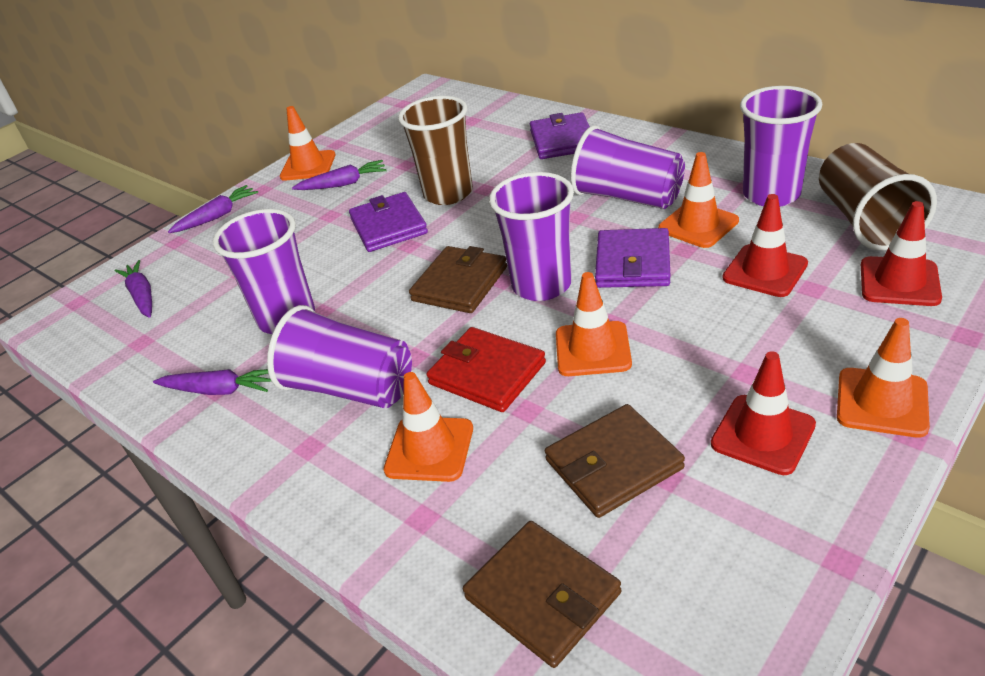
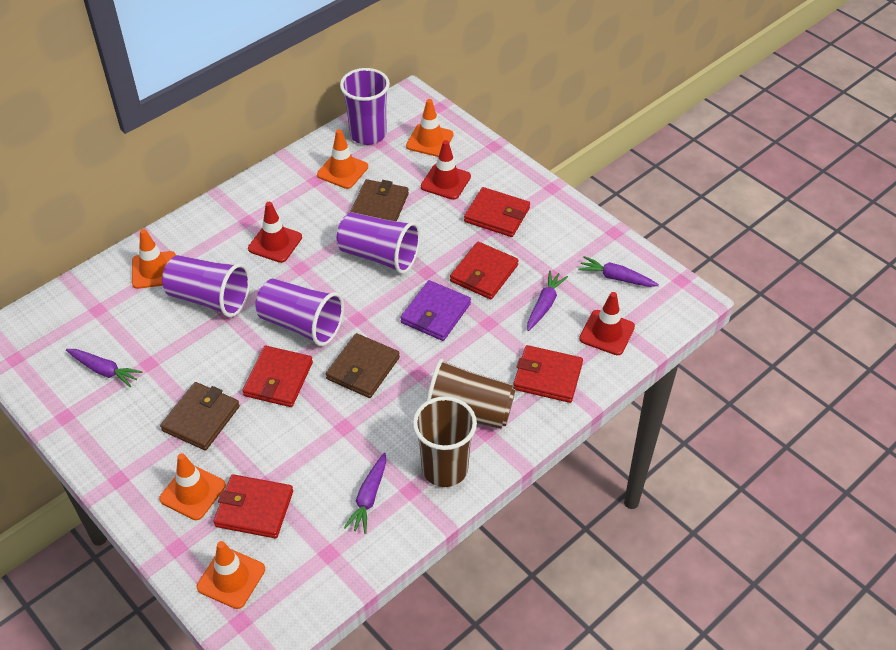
purple cup: [213,209,315,334] [267,305,412,408] [489,172,574,301] [571,125,685,209] [740,86,822,207] = 5 -> [162,255,250,317] [255,278,344,346] [337,212,420,274] [340,68,390,145] = 4
purple wallet: [349,192,428,252] [530,112,590,159] [595,228,670,288] = 3 -> [400,280,471,341] = 1
red wallet: [426,327,546,412] = 1 -> [213,474,293,538] [242,346,313,407] [450,242,519,299] [464,187,530,237] [513,345,583,403] = 5

